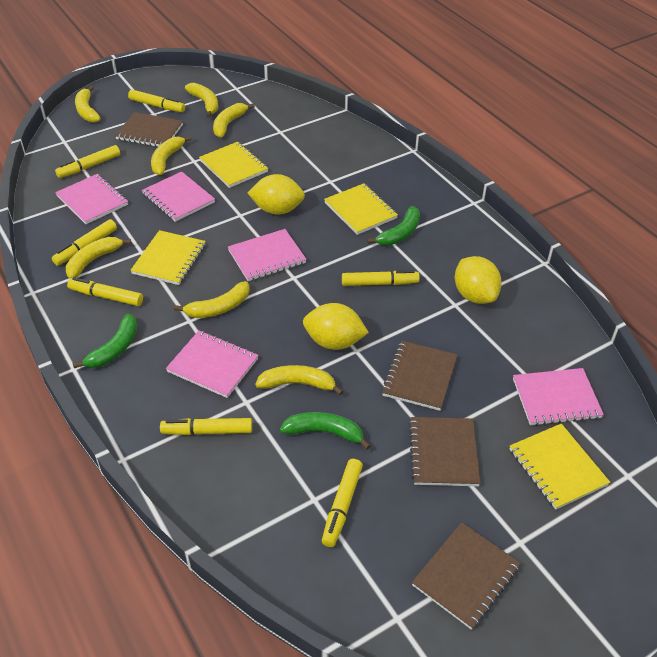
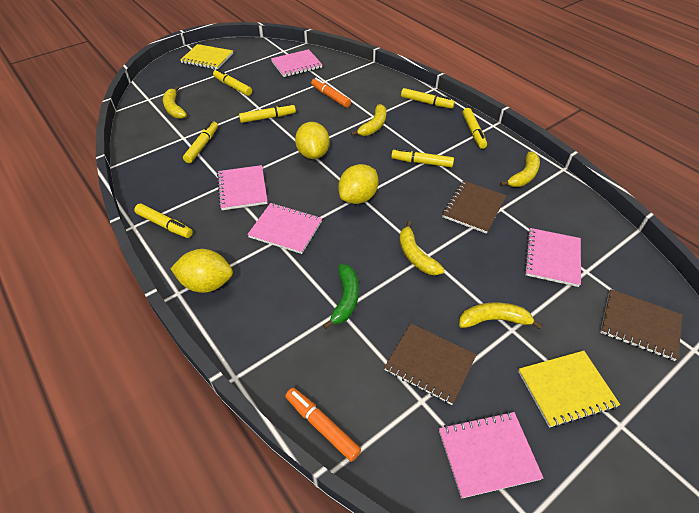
brown notebook: [115,112,183,147] [382,341,458,411] [409,417,481,486] [412,522,521,630] = 4 -> [384,323,476,405] [442,181,506,234] [600,289,682,361] = 3
green banana: [73,313,137,368] [280,412,371,450] [367,206,420,245] = 3 -> [323,264,359,329] = 1
orange marker: none = 0 -> [285,388,361,462] [311,78,351,108] = 2
yellow banana: [66,237,131,279] [75,86,101,122] [151,136,192,175] [174,281,250,318] [185,83,218,118] [213,103,255,137] [255,365,343,395] = 7 -> [163,86,187,119] [351,104,387,136] [400,221,445,275] [459,302,543,329] [500,152,540,187] = 5
yellow notebook: [130,230,206,285] [199,142,268,188] [324,184,398,235] [509,424,610,510] = 4 -> [180,44,233,69] [518,351,620,428] = 2

